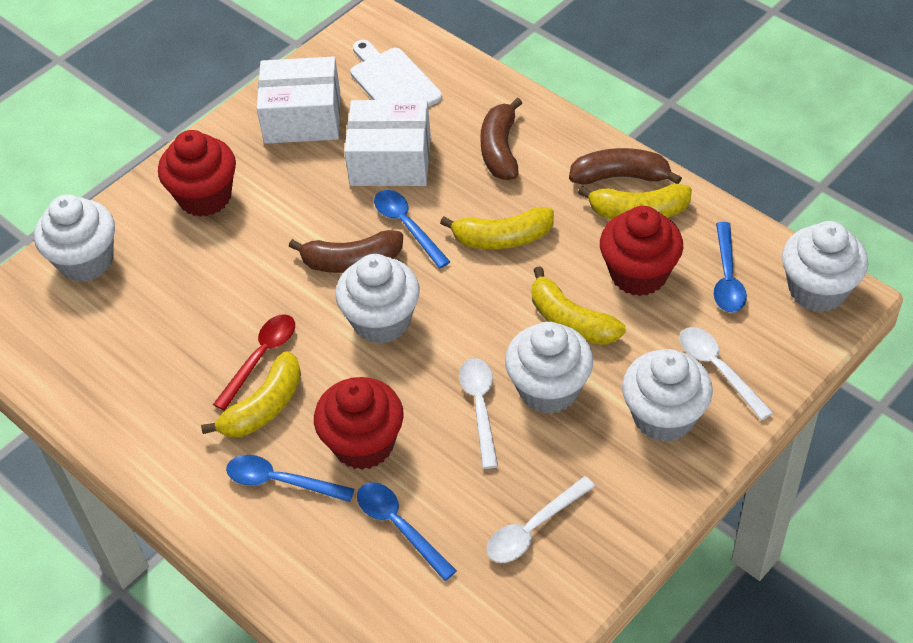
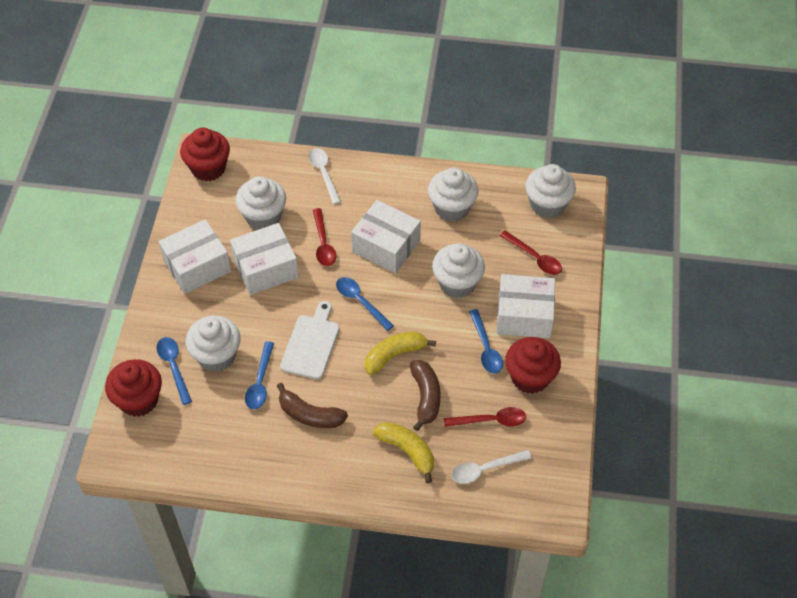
brown banana: [289,230,403,273] [480,98,522,180] [569,148,682,185] = 3 -> [277,383,348,428] [410,360,441,431] = 2
red spoon: [213,314,295,411] = 1 -> [313,208,336,266] [444,407,526,427] [499,230,562,275] = 3
white box: [257,57,340,144] [344,100,431,186] = 2 -> [159,219,231,294] [230,223,299,295] [351,200,421,273] [496,274,555,338] = 4
white spoon: [459,358,498,469] [487,476,595,563] [679,327,773,420] = 3 -> [308,148,341,204] [451,450,532,484] = 2
yellow banana: [201,351,301,437] [440,207,554,249] [532,266,626,345] [578,184,692,219] = 4 -> [365,331,436,375] [373,422,434,483] = 2

